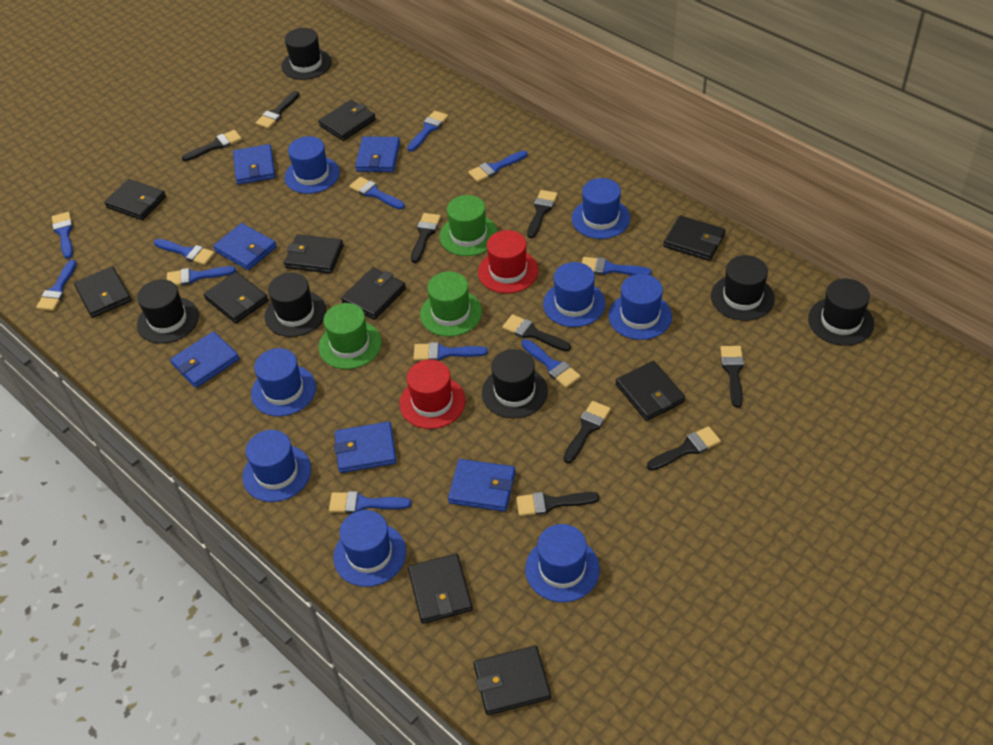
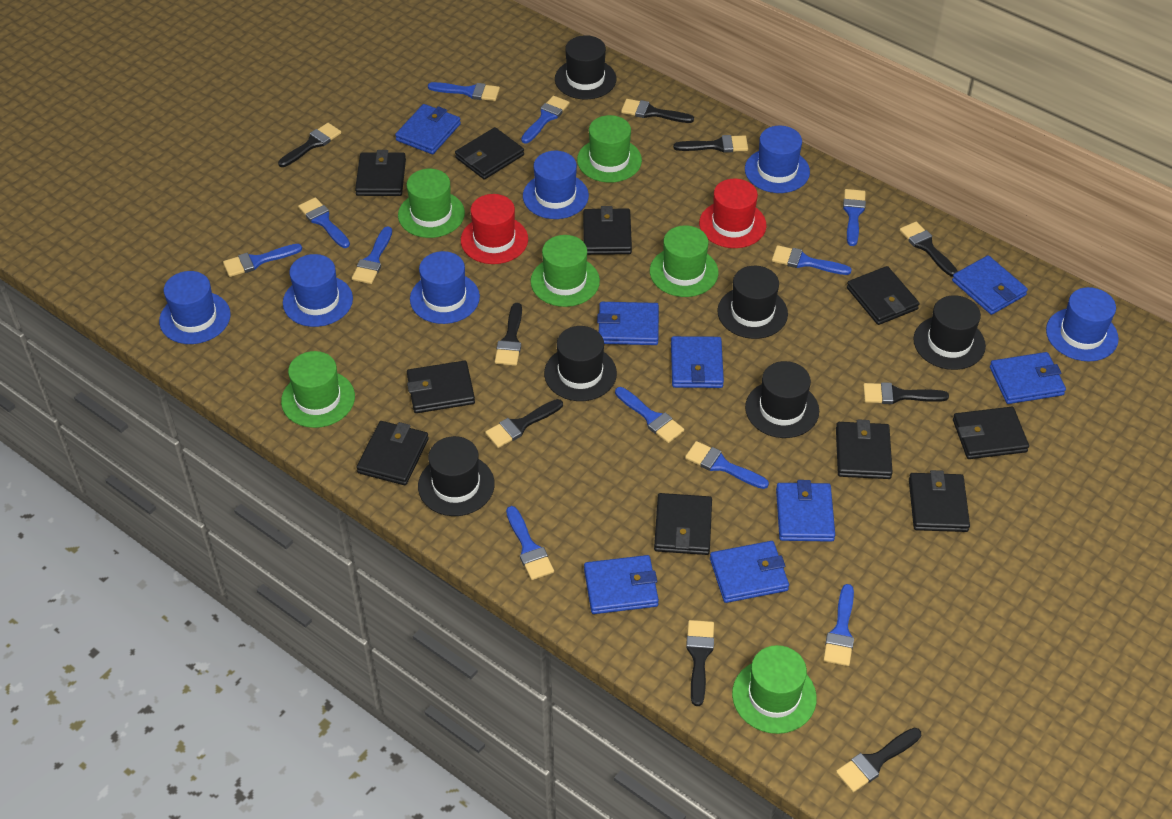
blue hat: [242,430,311,502] [251,348,316,416] [284,136,340,194] [333,510,406,587] [525,524,600,602] [543,262,606,327] [572,178,630,239] [608,274,672,340] = 8 -> [159,271,231,344] [283,254,353,327] [410,251,480,324] [523,151,589,219] [745,126,810,193] [1046,287,1119,361] = 6
blue wallet: [170,331,239,388] [213,223,277,270] [233,144,275,185] [334,421,397,473] [355,136,400,172] [448,459,516,512] = 6 -> [395,104,461,154] [584,555,659,614] [597,302,659,345] [671,336,724,388] [710,541,789,603] [776,480,835,542] [952,255,1028,315] [990,352,1066,404] = 8
green hat: [319,303,382,369] [420,272,482,337] [439,195,498,256] = 3 -> [281,351,355,428] [398,169,465,238] [531,235,600,307] [577,115,642,183] [650,225,719,297] [732,645,817,734] = 6

